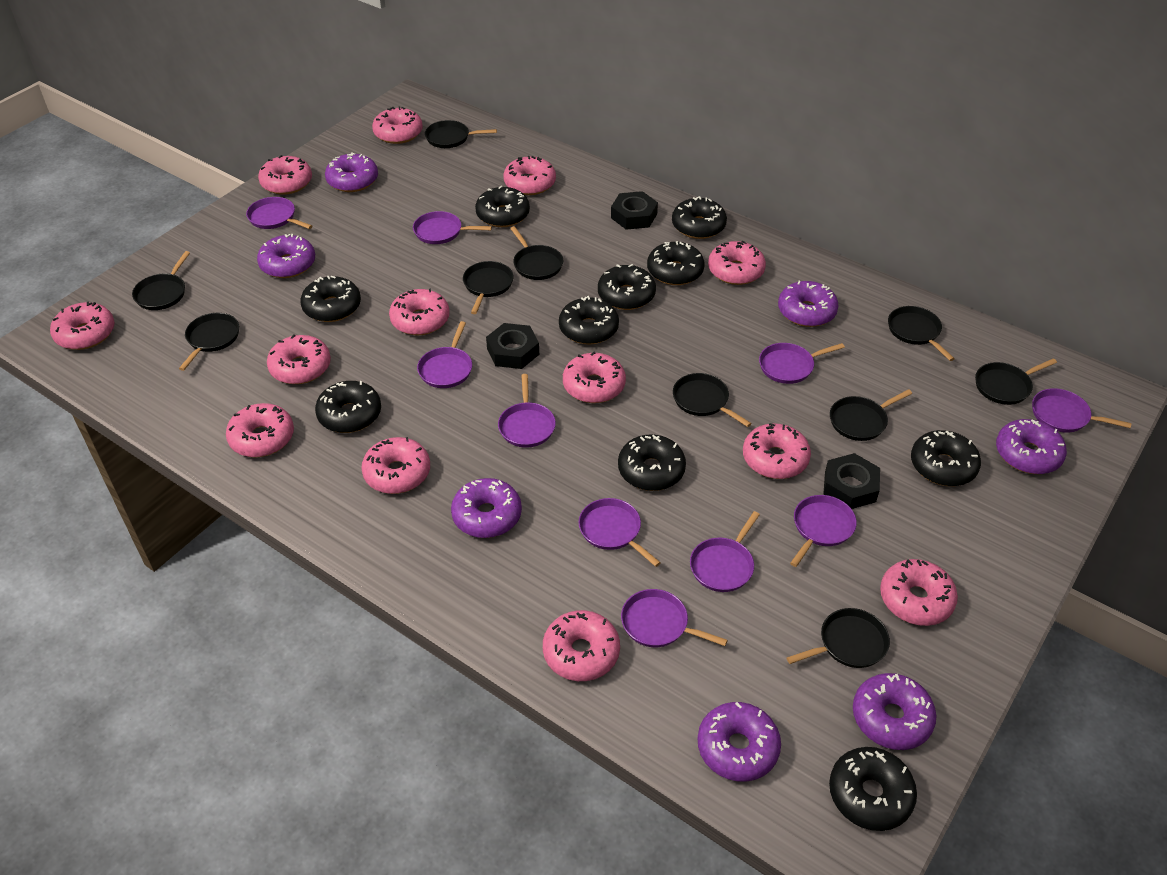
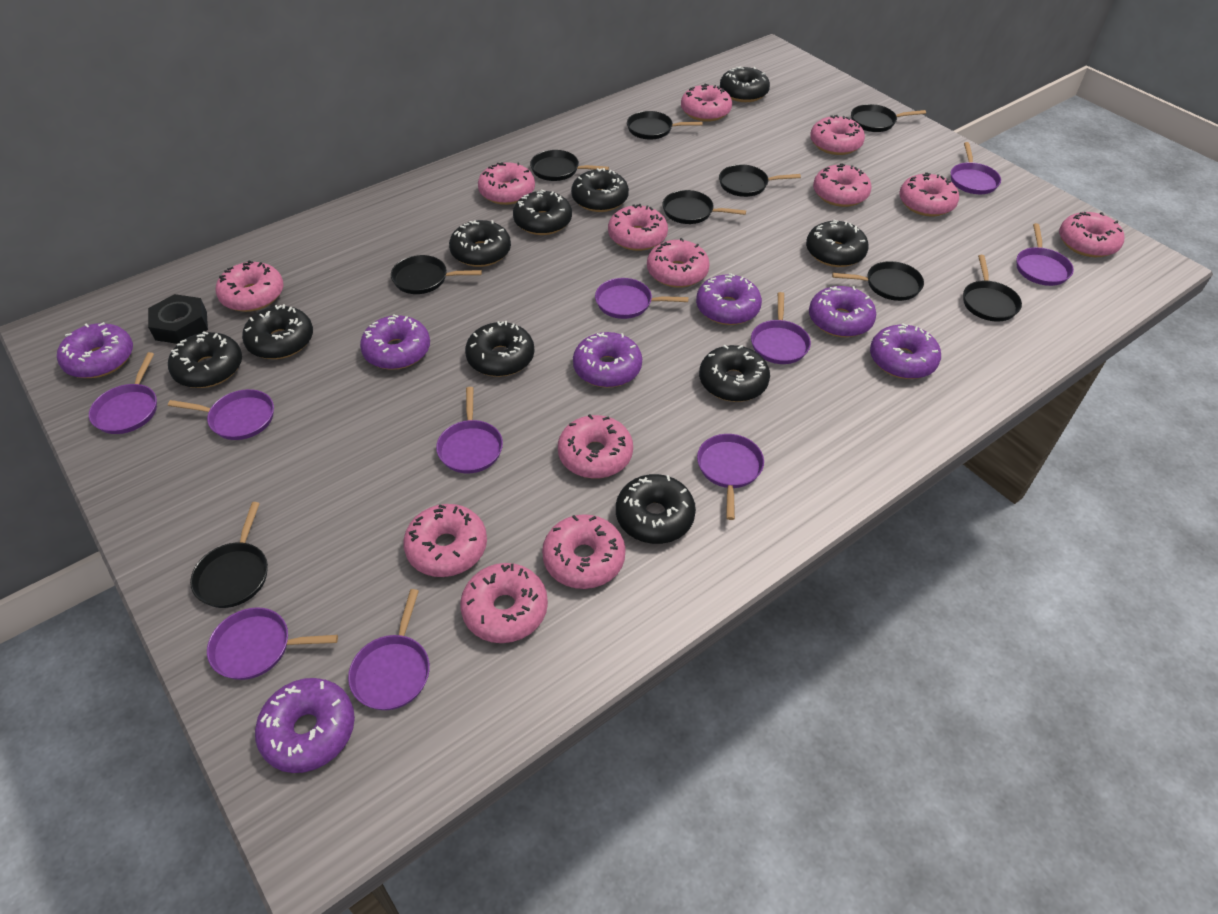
black nut: [486,323,539,369] [611,191,658,230] [823,453,880,509] = 3 -> [148,294,208,344] = 1
black pan: [132,251,190,310] [179,313,239,371] [425,120,497,148] [463,261,514,314] [510,226,563,280] [673,373,752,427] [787,608,890,668] [830,389,912,441] [888,306,955,361] [975,358,1057,405] = 10 -> [190,502,268,608] [391,255,482,294] [530,150,609,181] [627,111,703,139] [662,190,746,224] [719,164,801,197] [832,261,924,301] [851,104,926,132] [963,255,1022,321] = 9

